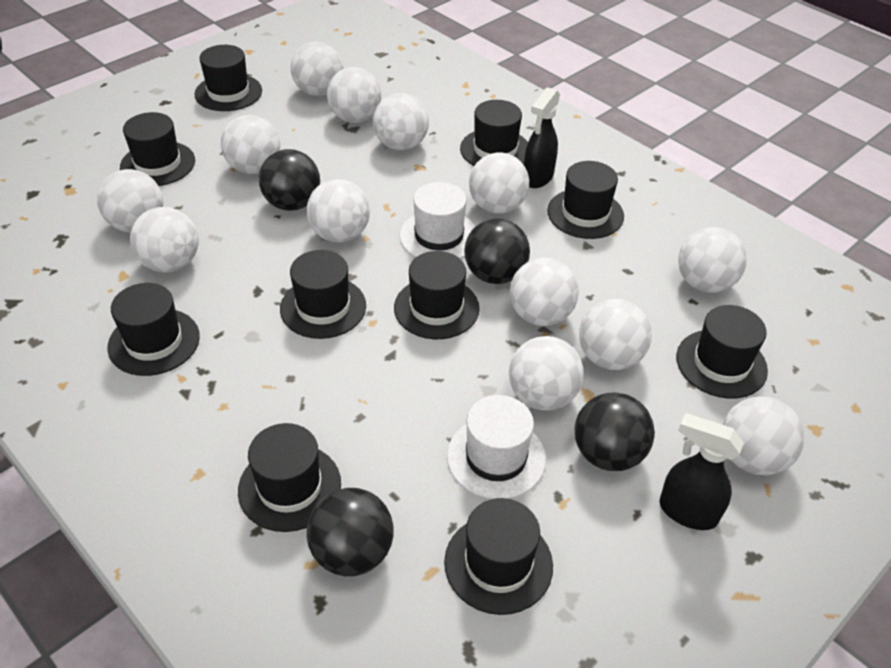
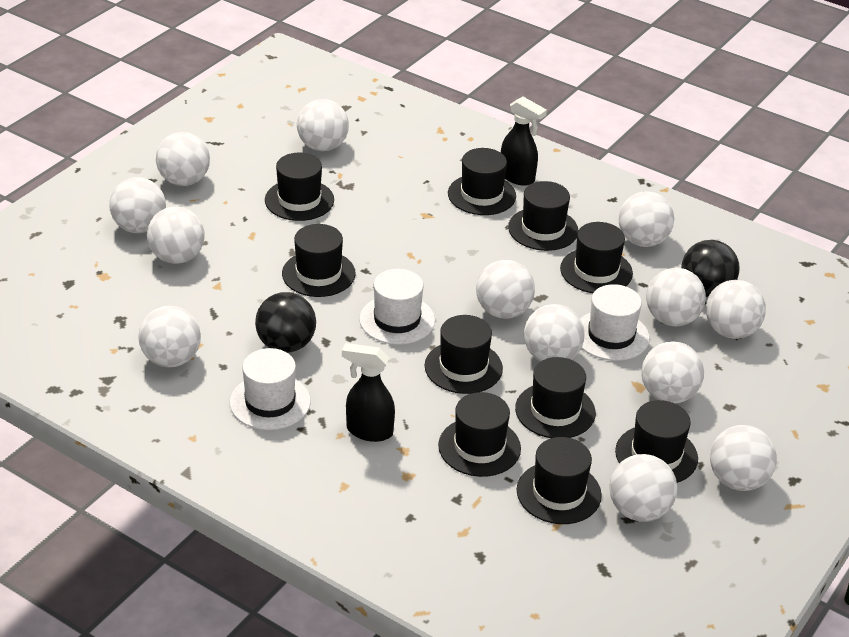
black ball: [259,149,320,211] [307,488,394,576] [464,218,530,284] [575,392,655,471] = 4 -> [255,292,316,353] [681,240,740,297] = 2
white hat: [400,182,476,259] [447,395,546,499] = 2 -> [230,348,311,430] [359,269,435,345] [580,284,650,361] = 3

